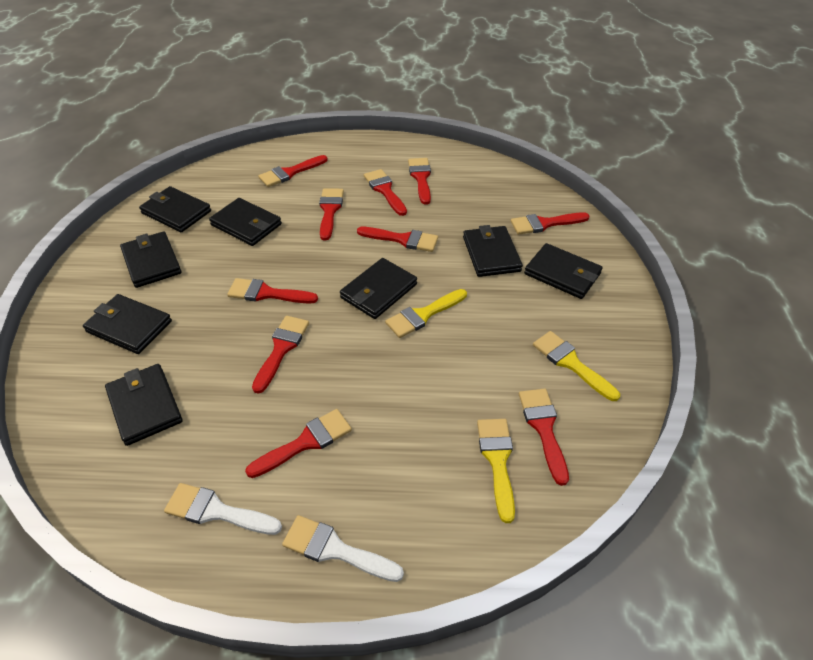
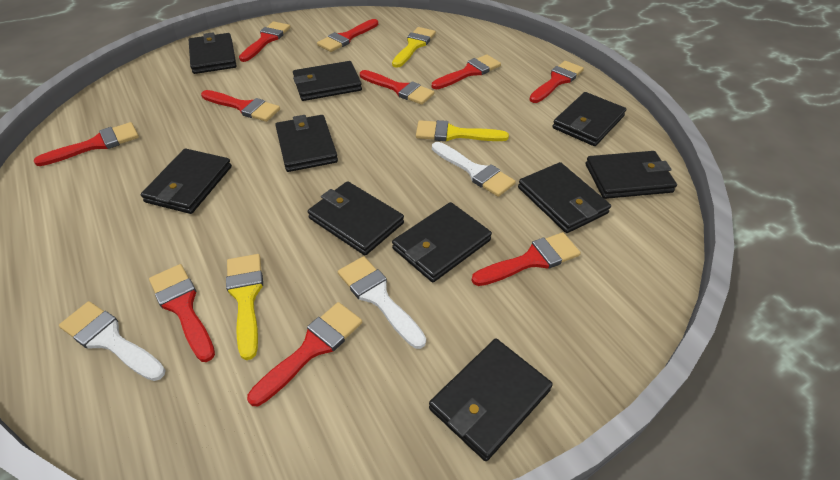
black wallet: [83,294,172,354] [105,364,183,446] [120,231,182,288] [139,186,211,232] [209,198,282,246] [340,258,417,319] [463,225,523,277] [524,243,603,299] = 8 -> [141,149,232,214] [189,32,237,74] [275,115,338,172] [293,61,362,101] [308,181,404,255] [392,202,492,282] [429,339,553,461] [518,162,611,233] [552,92,626,146] [586,151,677,199] = 10
white brush: [164,483,282,535] [282,515,404,582] = 2 -> [59,301,166,381] [338,256,426,349] [432,142,516,197] = 3

